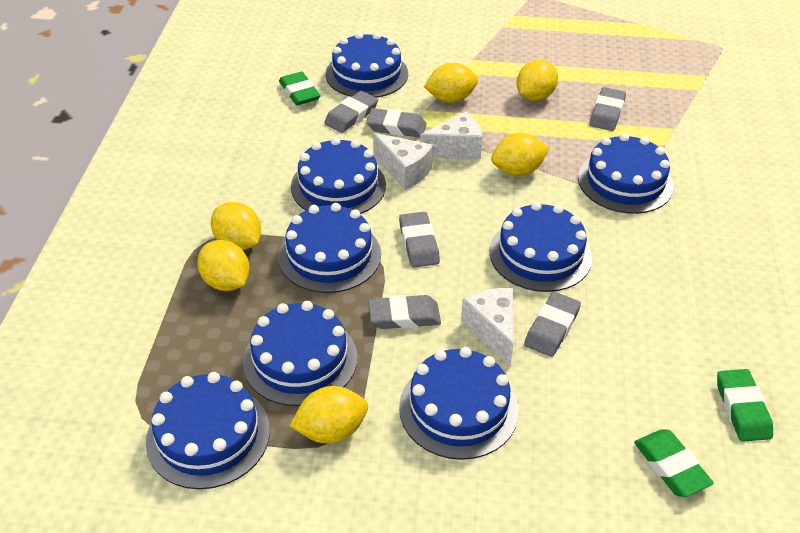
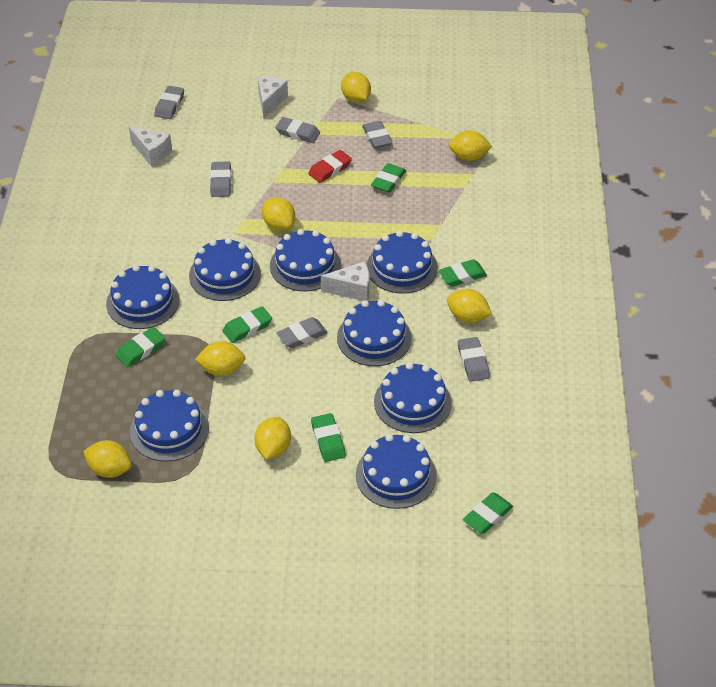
green eraser: [279,72,321,105] [634,429,714,497] [717,369,773,442] = 3 -> [116,327,165,367] [222,306,272,343] [311,413,346,462] [371,163,406,193] [438,259,487,287] [463,493,513,534] = 6
red eraser: none = 0 -> [308,150,352,183] = 1
yellow lemon: [197,240,250,291] [211,202,261,250] [290,386,368,443] [424,63,478,103] [491,133,549,176] [516,60,558,101] = 6 -> [83,440,132,478] [195,341,245,376] [254,417,291,459] [262,197,295,231] [341,72,371,103] [447,289,492,323] [449,131,492,161] = 7

